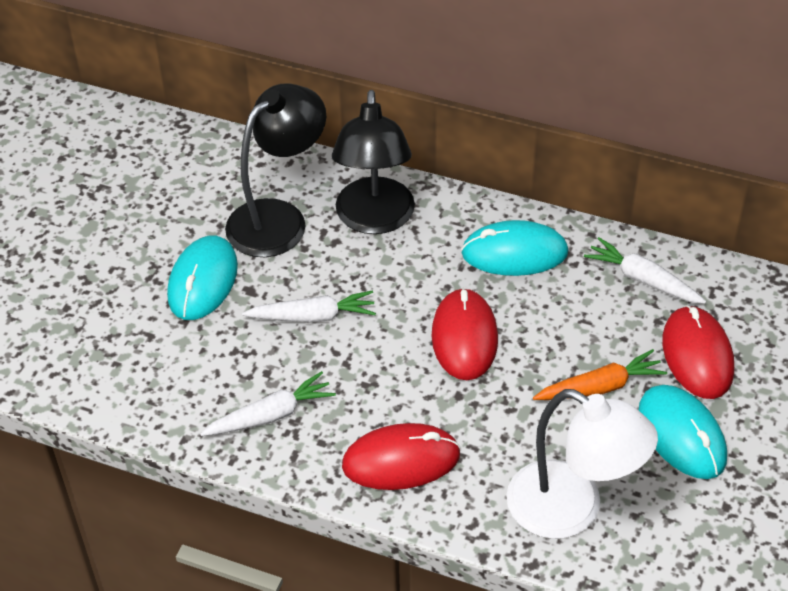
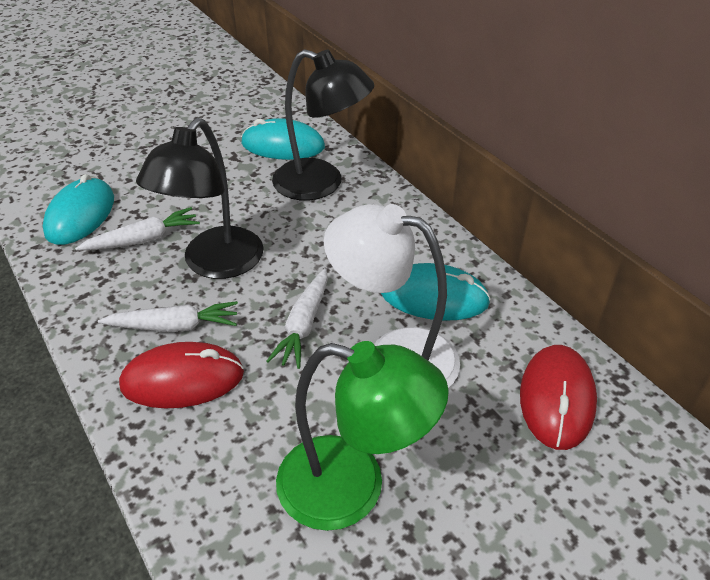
green lamp: none = 0 -> [276,341,449,531] = 1
orange carrot: [533,349,667,400] = 1 -> none = 0
red mouse: [342,423,460,490] [432,288,498,380] [662,305,734,399] = 3 -> [119,342,244,409] [520,345,597,450] = 2

